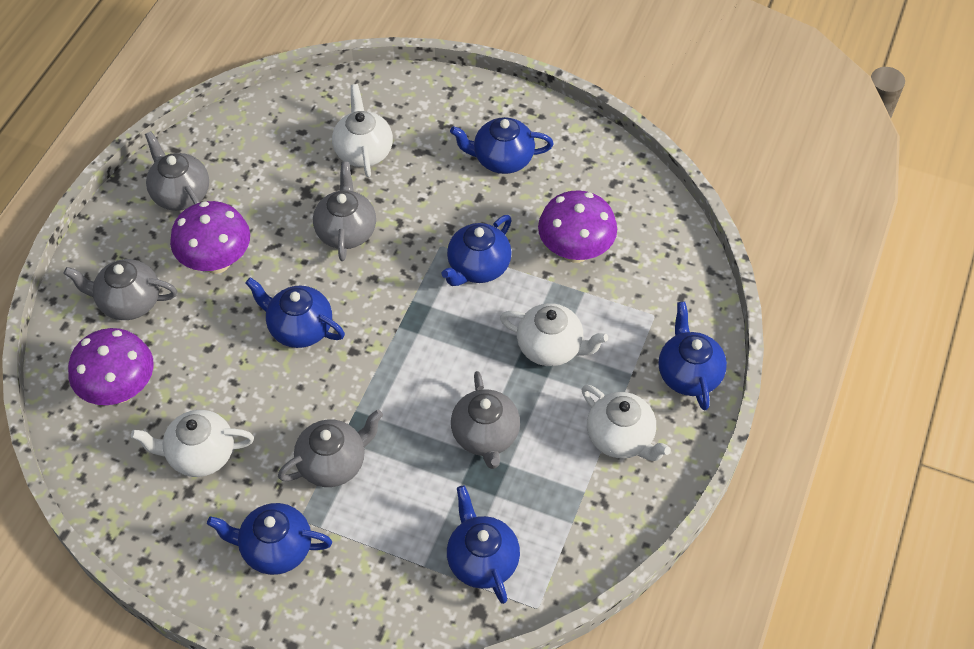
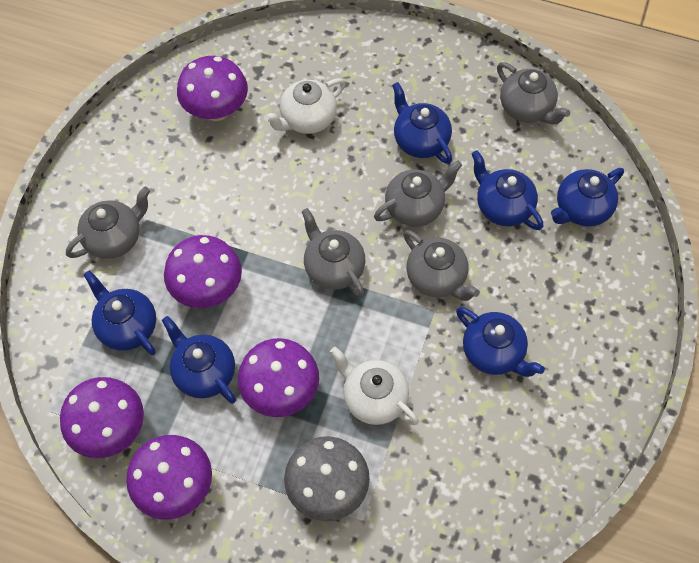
grey mushroom: none = 0 -> [284,436,370,521] = 1
purple mushroom: [68,328,154,405] [170,201,250,274] [538,190,617,263] = 3 -> [60,377,144,458] [126,435,212,520] [164,235,242,308] [177,56,248,121] [238,338,319,417] = 5
white teapot: [131,410,254,477] [332,84,393,177] [500,303,608,366] [582,385,671,461] = 4 -> [264,78,345,134] [330,347,419,425] = 2

